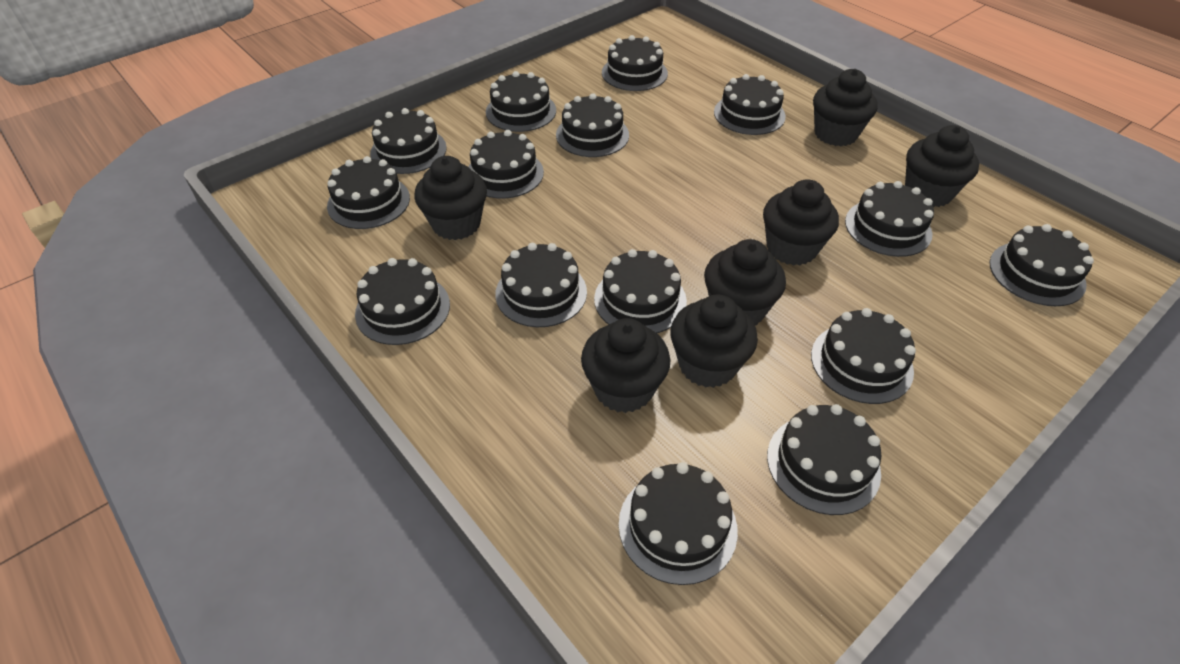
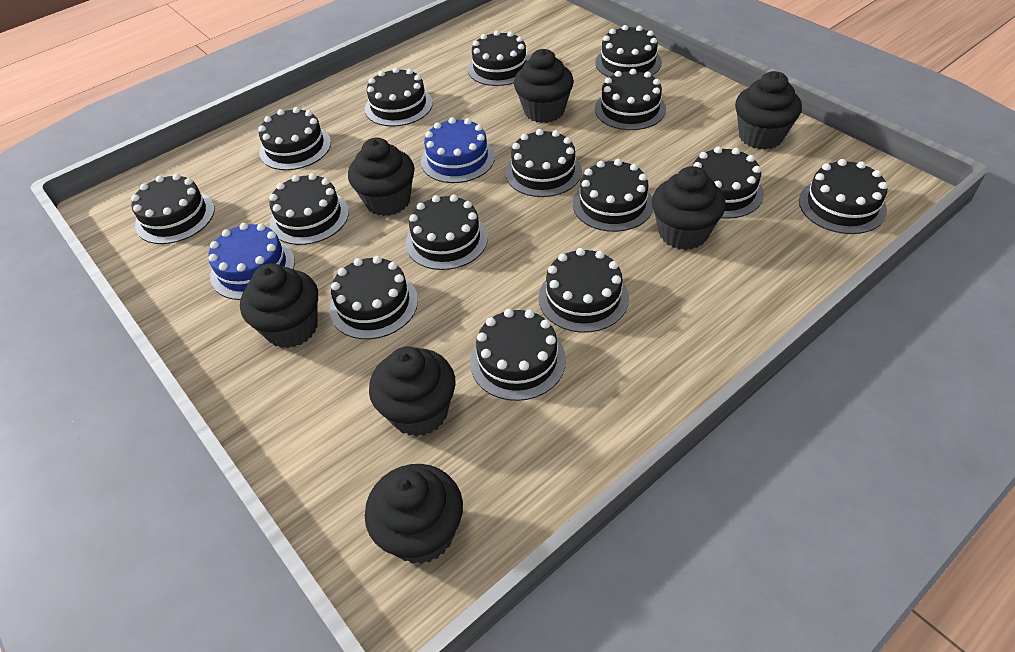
blue cake: none = 0 -> [208,223,295,300] [421,117,495,183] = 2

